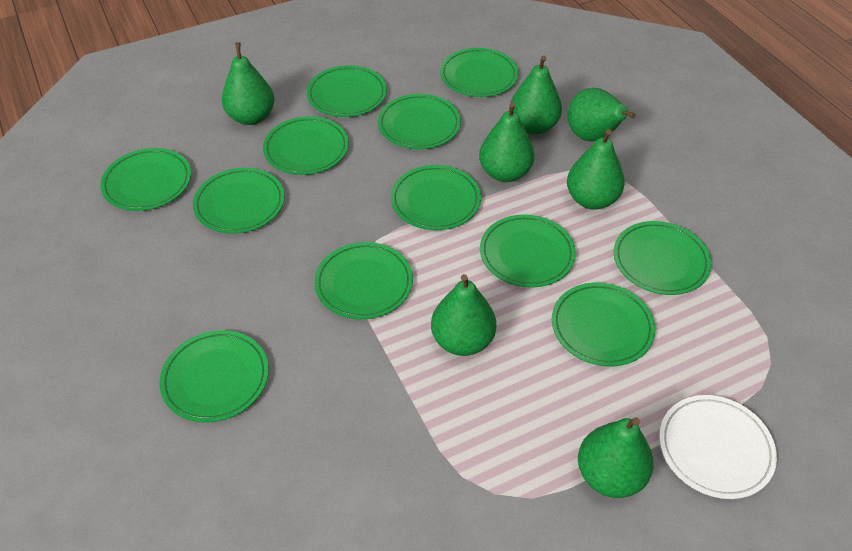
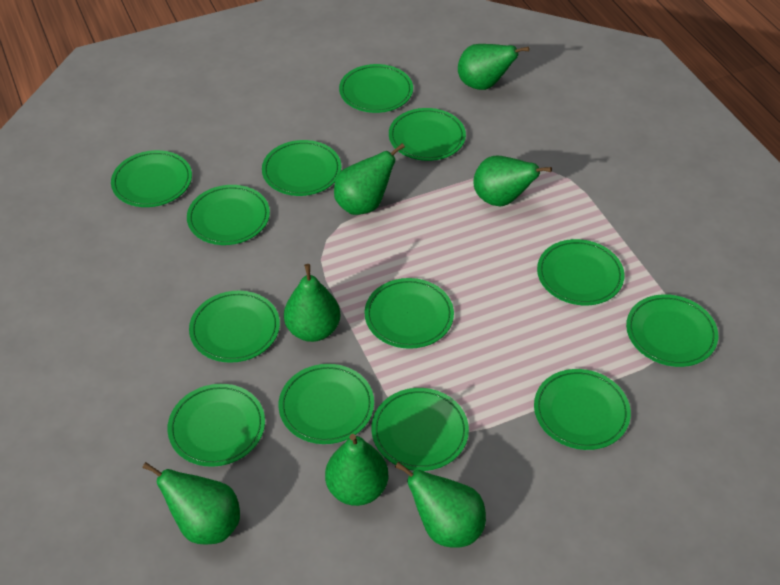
green plate: [100,148,191,211] [159,330,269,423] [193,168,285,234] [263,116,349,175] [306,65,387,117] [314,242,413,319] [378,94,461,149] [391,165,481,230] [440,48,518,97] [480,214,576,288] [552,282,655,366] [613,221,712,295] = 12 -> [111,150,192,207] [167,384,265,467] [187,185,270,245] [189,291,280,363] [262,140,341,196] [279,364,374,444] [339,64,413,113] [365,278,454,349] [372,388,469,471] [389,108,466,161] [534,369,631,450] [537,239,624,305] [626,294,718,367] = 13
white plate: [659,395,777,499] = 1 -> none = 0

